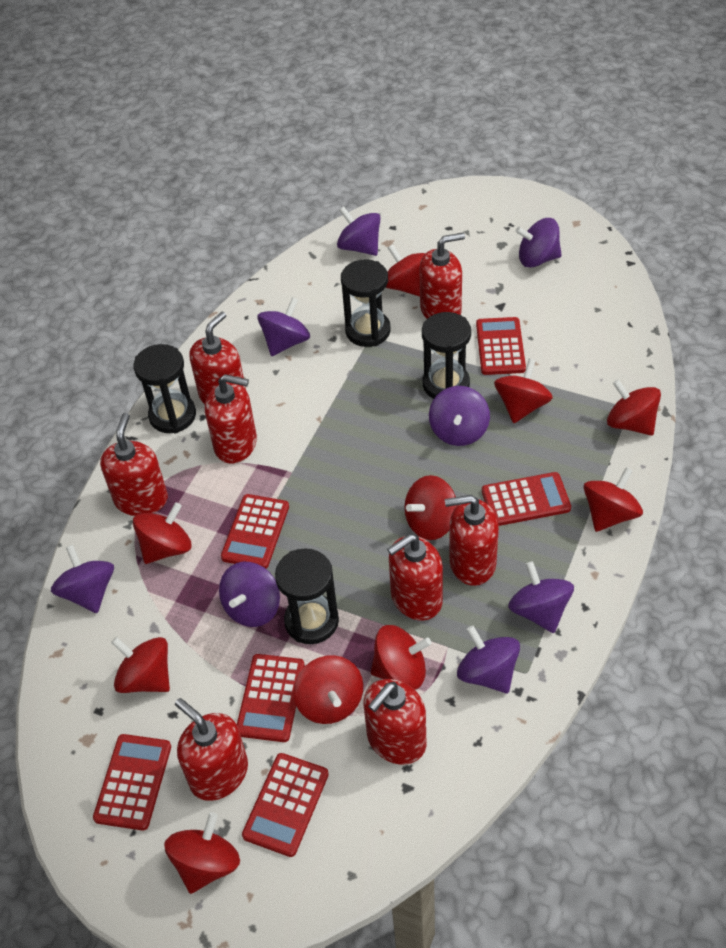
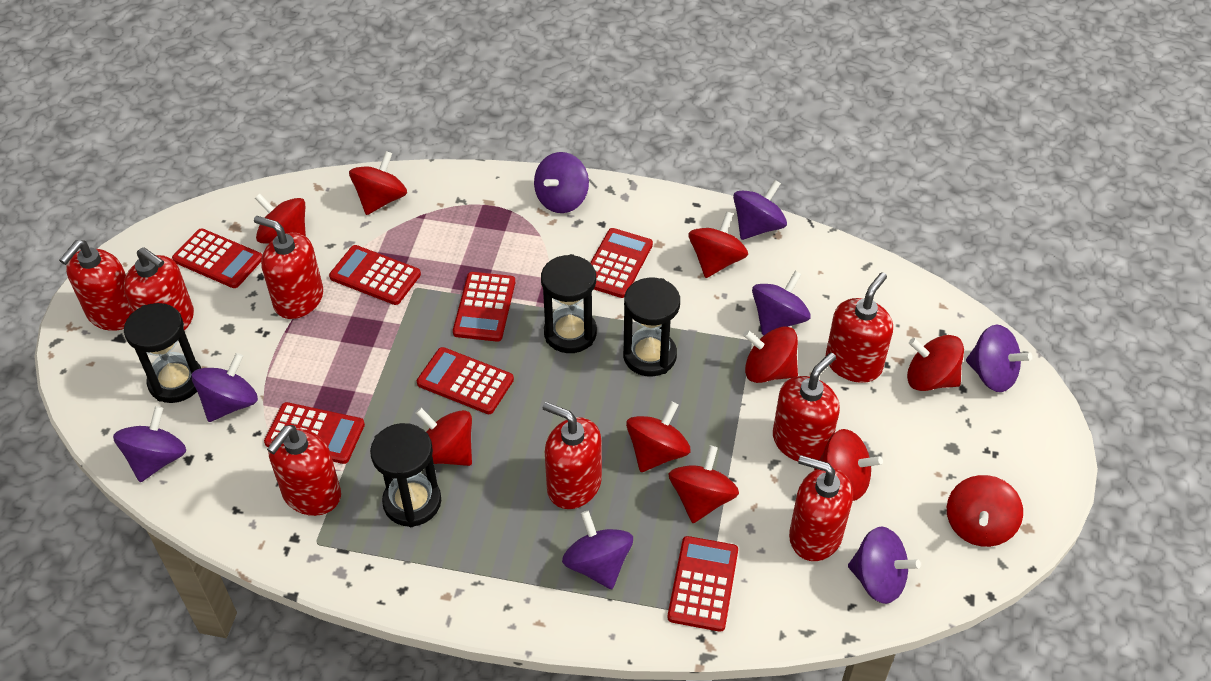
red calculator: [93,734,171,831] [221,494,289,568] [237,654,305,742] [242,753,329,857] [476,317,526,375] [482,472,571,526] = 6 -> [172,229,262,288] [264,402,365,464] [329,245,421,305] [417,347,514,414] [453,272,515,342] [590,228,653,298] [668,536,738,632] = 7

